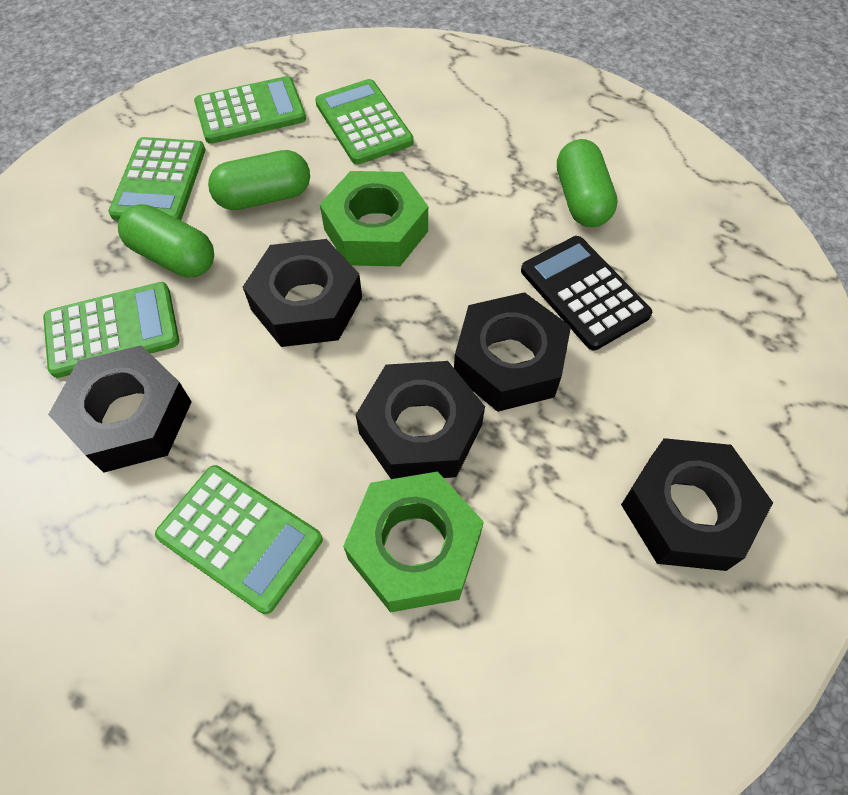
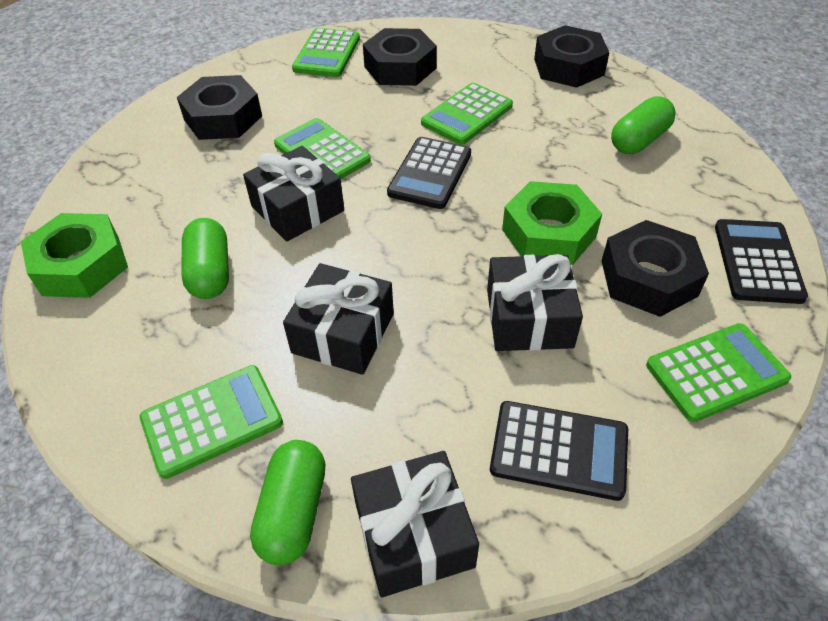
black calculator: [521,236,652,350] = 1 -> [387,137,471,209] [490,401,628,501] [715,219,808,304] = 3
black gift: none = 0 -> [243,146,344,242] [283,263,394,375] [351,451,479,597] [487,254,583,351] = 4
black nut: [48,345,192,473] [243,239,362,347] [356,361,485,479] [454,292,571,412] [621,438,773,571] = 5 -> [177,75,262,140] [363,28,437,86] [534,25,610,88] [602,220,709,317] = 4

